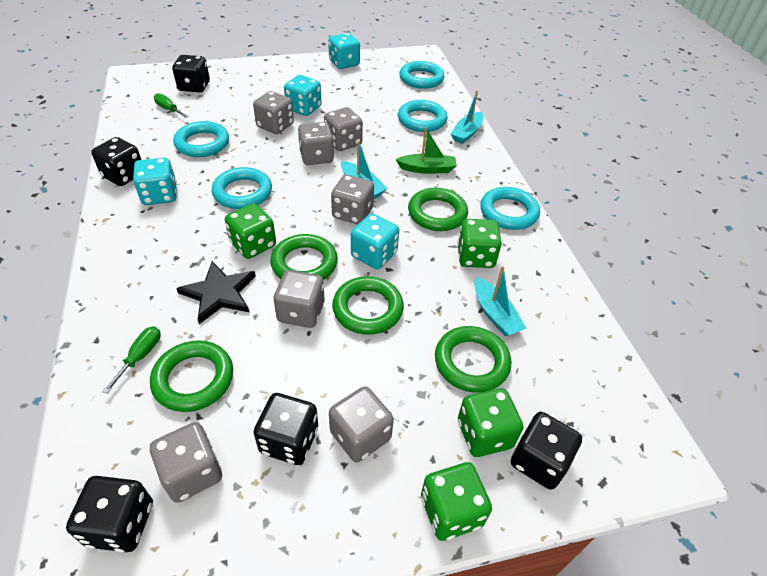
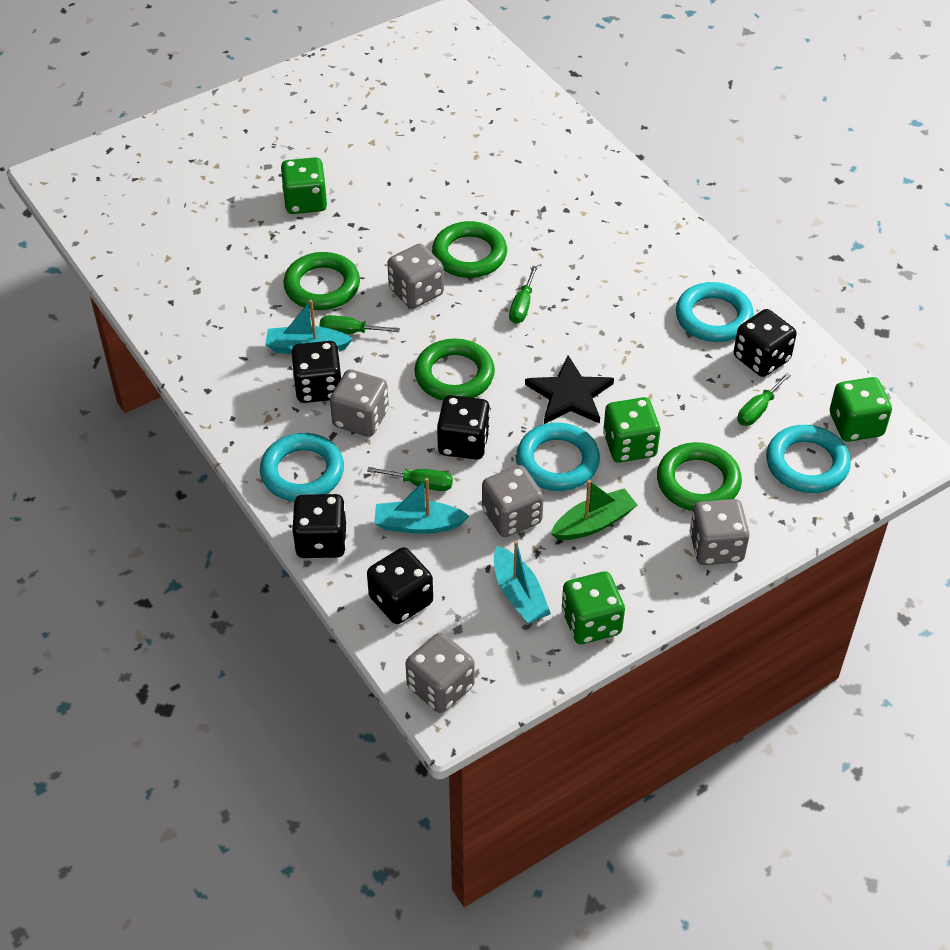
green ring: [150,340,233,412] [270,234,338,280] [332,276,404,335] [408,188,468,231] [435,326,511,393] = 5 -> [283,252,360,310] [414,339,495,400] [432,221,507,278] [657,442,742,511] = 4
green screwdriver: [102,326,161,394] [154,93,188,118] = 2 -> [320,315,400,334] [367,467,453,491] [509,266,538,324] [737,373,791,426] = 4
grey dice: [150,422,222,503] [253,91,294,134] [273,270,325,328] [298,122,334,165] [324,107,363,151] [329,386,394,462] [331,175,374,225] = 7 -> [330,369,389,437] [387,244,444,309] [405,633,475,713] [482,465,544,537] [690,499,750,565] = 5
turquoise dice: [133,158,177,205] [284,75,322,116] [328,33,360,69] [351,214,399,269] = 4 -> none = 0
turquoise ring: [173,121,229,157] [212,167,272,209] [398,100,447,132] [399,61,445,89] [480,187,540,230] = 5 -> [260,433,344,502] [516,423,600,491] [676,282,754,342] [766,425,851,493] = 4

